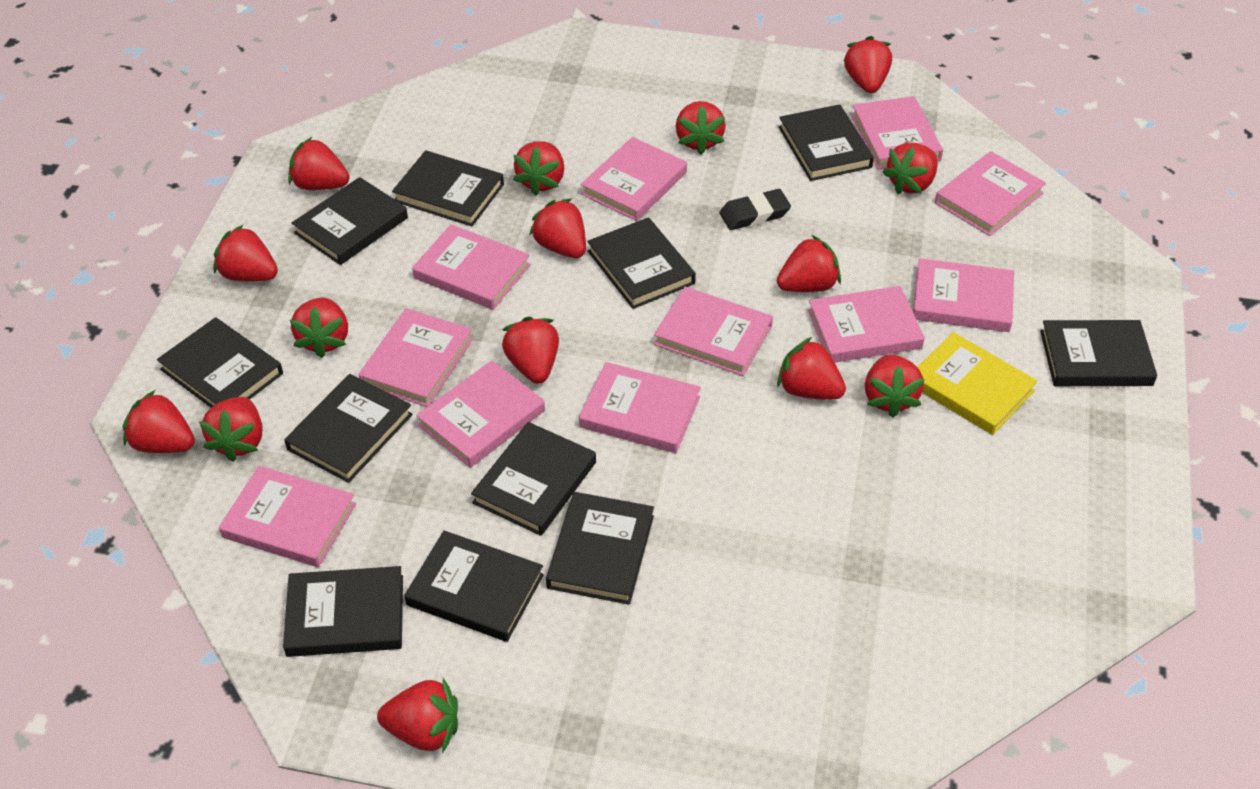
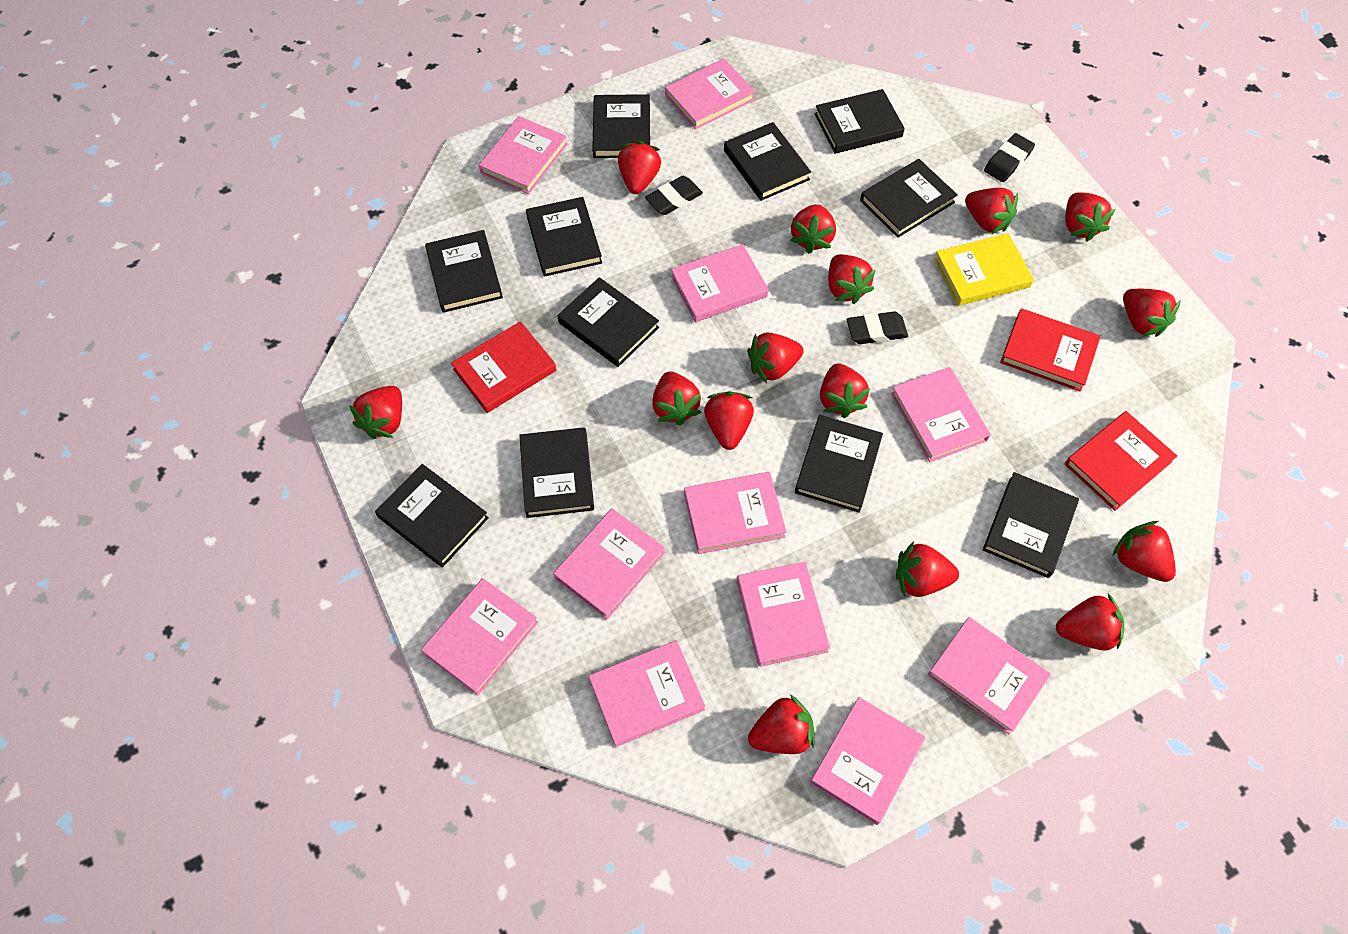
black eraser: [719,189,791,230] = 1 -> [645,176,703,215] [847,311,908,344] [984,133,1035,182] = 3
red book: none = 0 -> [451,321,556,413] [1000,308,1101,392] [1065,411,1177,511] = 3

